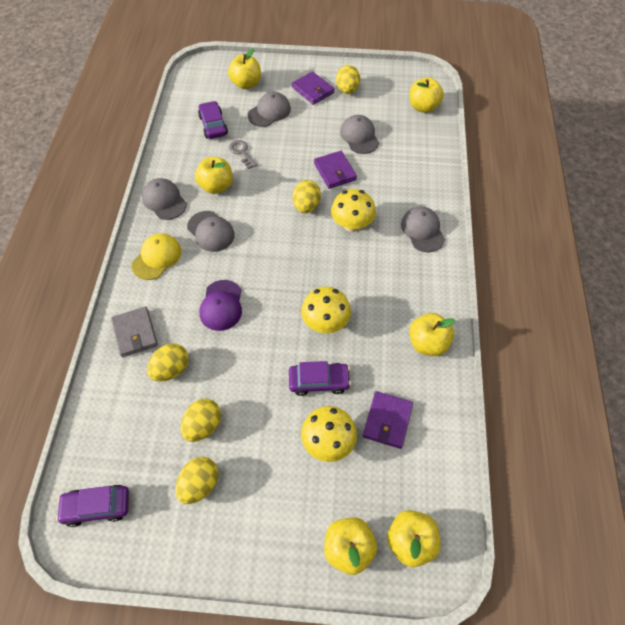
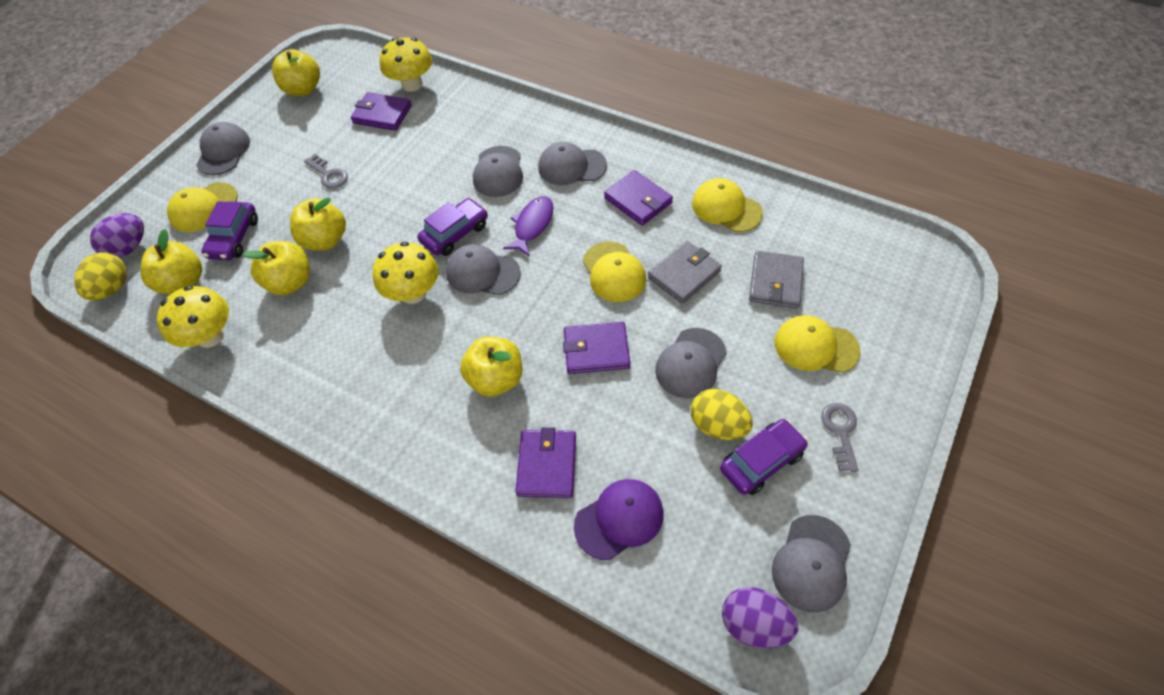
grey cap: [142,178,187,220] [187,211,235,252] [248,92,291,127] [340,115,379,154] [401,207,445,252] = 5 -> [196,122,250,175] [446,244,521,295] [473,146,523,197] [538,142,607,185] [655,328,727,398] [772,515,851,613] = 6
grey key: [229,140,257,169] = 1 -> [304,154,348,189] [821,403,859,472] = 2
grey wallet: [111,306,158,357] = 1 -> [648,241,722,304] [749,251,804,308] = 2
purple egg: none = 0 -> [90,213,144,258] [722,587,798,648] = 2
purple fish: none = 0 -> [503,196,553,257] = 1
purple wallet: [292,71,334,105] [314,151,357,189] [363,391,413,449] = 3 -> [351,92,412,131] [515,427,576,498] [563,322,630,374] [604,170,673,226] = 4
yellow apple: [195,157,233,194] [228,48,261,89] [324,518,377,575] [387,510,440,567] [409,313,456,356] [410,77,444,113] = 6 -> [140,229,202,294] [243,241,310,295] [272,49,320,96] [290,197,346,250] [460,337,522,397] = 5
yellow cap: [131,233,181,280] = 1 -> [167,182,238,232] [583,241,646,302] [692,178,763,232] [775,315,861,373] = 4
yellow egg: [147,343,188,381] [176,457,219,504] [181,399,221,442] [293,180,321,213] [336,65,360,94] = 5 -> [74,252,127,301] [691,389,753,440] = 2

